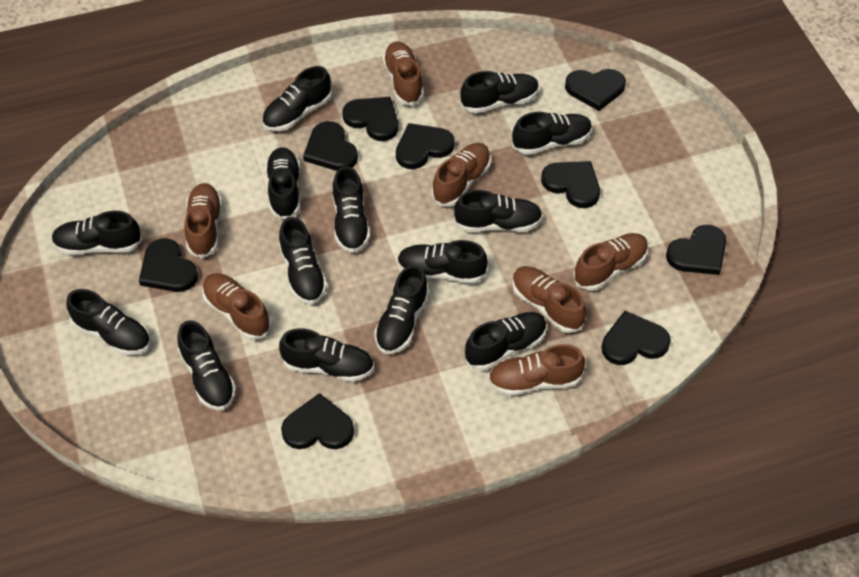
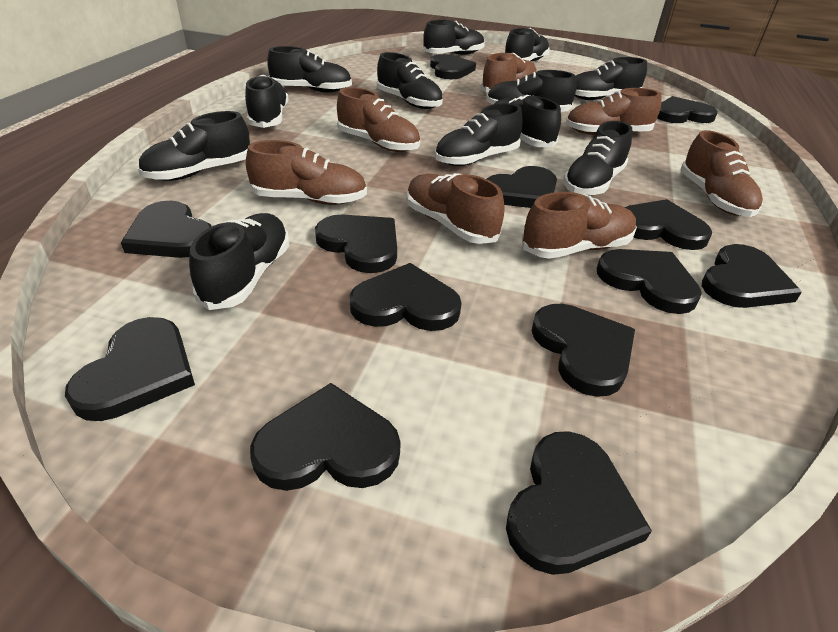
black heart: [139,238,198,292] [281,393,354,449] [303,121,358,171] [343,97,399,141] [396,123,455,169] [541,161,600,208] [565,69,626,111] [602,311,671,365] [666,225,726,275] = 9 -> [65,317,195,421] [121,201,212,258] [250,383,401,491] [315,214,397,273] [350,263,462,331] [430,54,476,79] [487,166,557,208] [506,431,652,575] [532,304,635,397] [597,249,702,314] [625,199,713,250] [657,96,718,123] [702,244,802,308] = 13
black shoe: [52,211,142,255] [67,289,151,355] [177,320,236,410] [262,66,332,131] [265,147,300,219] [279,217,327,305] [279,328,374,382] [333,166,370,253] [374,265,429,354] [397,240,488,284] [454,190,543,232] [460,71,539,113] [465,312,547,370] [512,112,592,155] = 14 -> [138,111,250,181] [189,213,289,310] [245,75,289,128] [267,46,352,93] [377,52,443,109] [423,20,485,55] [435,103,523,166] [486,70,577,112] [494,95,561,147] [505,28,550,61] [563,121,632,195] [575,57,647,100] = 12

